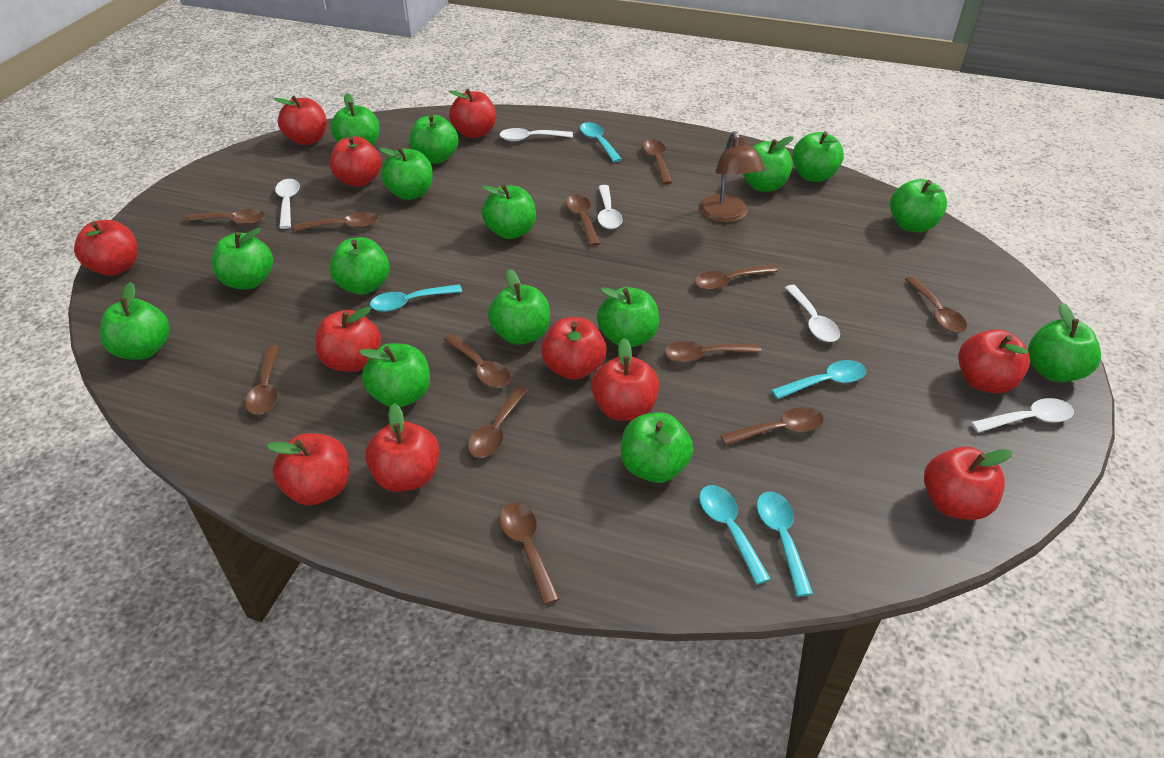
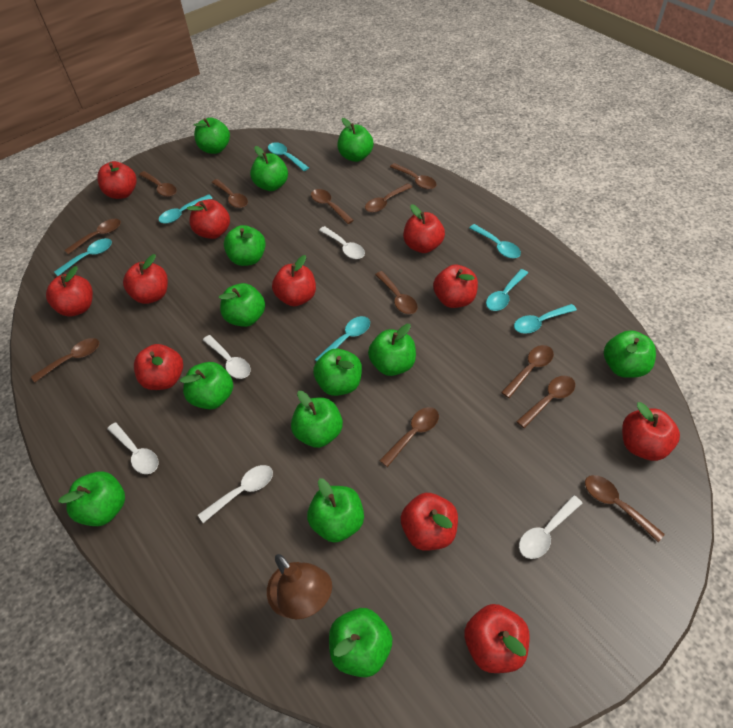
green apple: [100,282,170,360] [212,228,273,289] [329,237,390,295] [331,93,380,146] [359,343,430,408] [379,147,433,200] [410,114,459,164] [482,184,536,239] [488,269,550,345] [597,287,659,347] [621,412,693,483] [743,136,794,192] [792,132,844,182] [890,179,947,232] [1028,303,1101,382] = 15 -> [58,472,125,526] [180,362,233,409] [194,118,230,154] [219,283,265,327] [224,225,266,266] [250,146,288,191] [291,391,343,448] [307,478,364,543] [313,349,362,396] [329,608,393,677] [337,118,374,162] [368,324,416,376] [604,330,656,378] = 13
turquoise spoon: [370,284,462,312] [580,122,622,162] [699,485,771,585] [757,491,813,597] [771,360,866,399] = 5 -> [54,238,112,276] [159,194,213,224] [268,142,309,171] [315,316,370,362] [469,224,521,258] [486,269,528,311] [514,304,577,334] = 7

